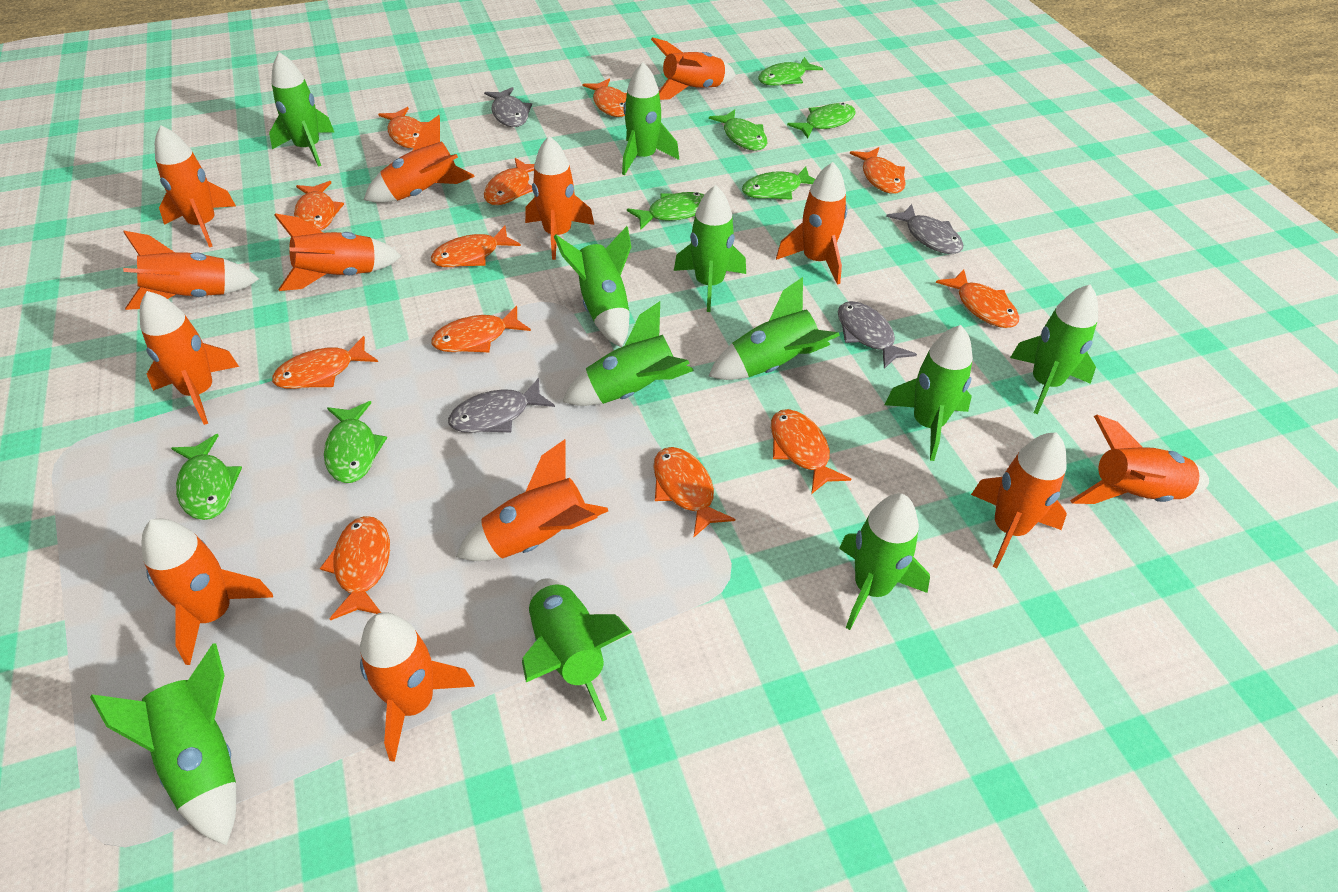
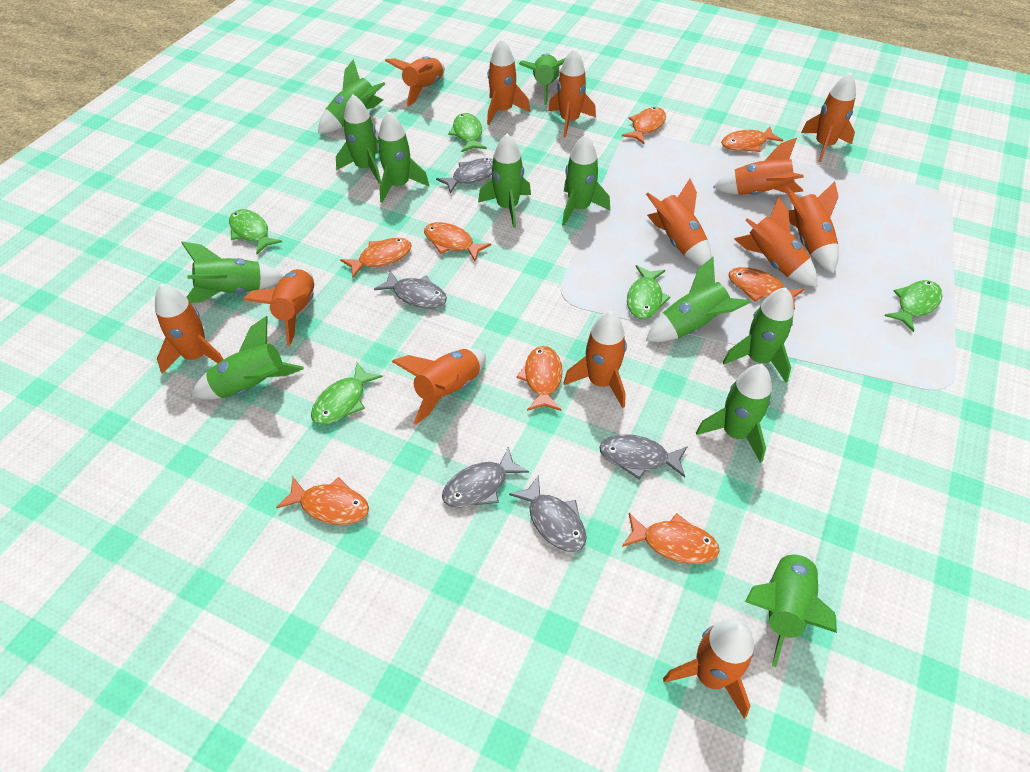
green fish: [171,434,242,520] [324,401,387,483] [627,192,705,230] [709,109,767,151] [742,167,815,200] [758,57,823,86] [787,103,856,139] = 7 -> [229,209,282,254] [311,363,383,425] [448,113,487,152] [627,265,671,319] [884,280,942,332] = 5
green rocket: [90,644,236,845] [269,52,335,167] [522,578,632,722] [554,226,631,347] [562,301,694,406] [622,62,679,175] [674,185,746,312] [708,277,840,380] [839,493,930,630] [884,325,973,461] [1010,285,1098,414] = 11 -> [181,242,284,303] [191,316,304,400] [318,59,385,133] [336,95,381,184] [377,112,429,203] [478,134,531,228] [519,54,565,105] [562,134,610,226] [646,257,751,342] [696,364,772,463] [723,287,794,382] [745,548,837,667] = 12
grey fish: [448,378,555,433] [484,87,532,127] [838,301,917,369] [886,204,963,254] = 4 -> [374,270,447,309] [436,158,493,194] [442,447,529,508] [509,475,587,552] [599,434,688,480] = 5
orange fish: [272,336,378,389] [294,181,344,231] [320,516,390,621] [378,107,428,148] [431,226,521,267] [431,306,531,352] [484,158,534,205] [582,78,627,117] [653,447,735,537] [771,409,851,494] [850,147,906,194] [936,269,1019,328] = 12 -> [276,477,369,525] [340,238,412,278] [424,222,491,261] [516,346,563,411] [622,107,666,144] [622,513,719,564] [721,127,783,152] [728,267,804,309] = 8

